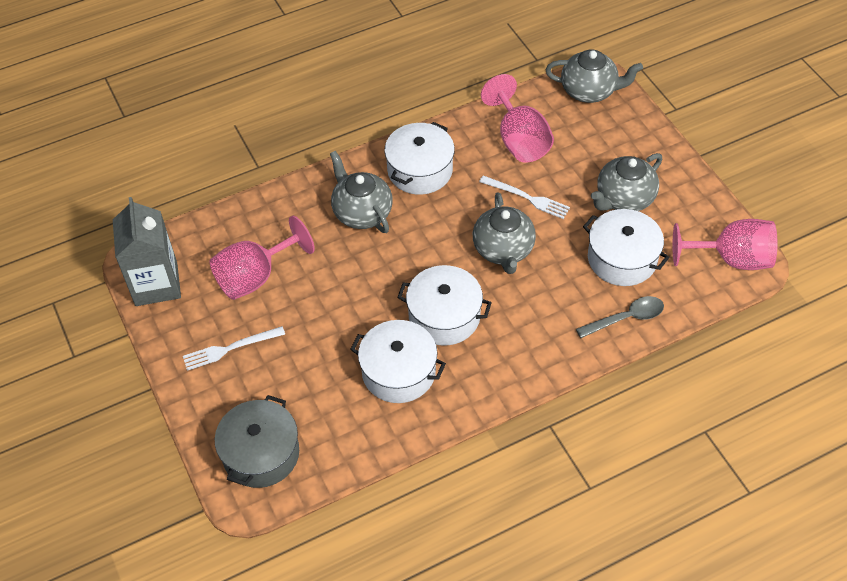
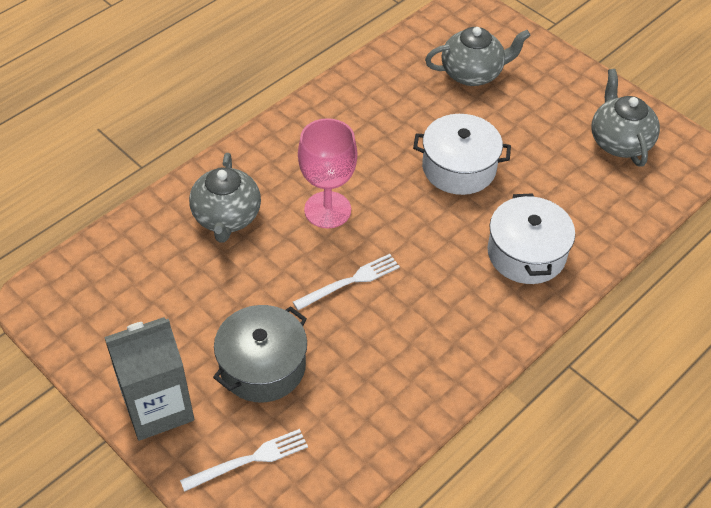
grey spoon: [576,296,664,338] = 1 -> none = 0
grey teapot: [330,151,393,233] [473,192,536,274] [546,50,643,103] [591,153,662,211] = 4 -> [189,153,261,243] [425,27,531,86] [592,69,660,167] = 3
pink goblet: [209,216,315,300] [481,74,554,163] [672,219,777,270] = 3 -> [298,118,357,228] = 1
white pot: [350,320,446,403] [384,122,455,195] [397,265,492,346] [583,209,670,286] = 4 -> [413,114,511,195] [487,193,575,284] = 2

